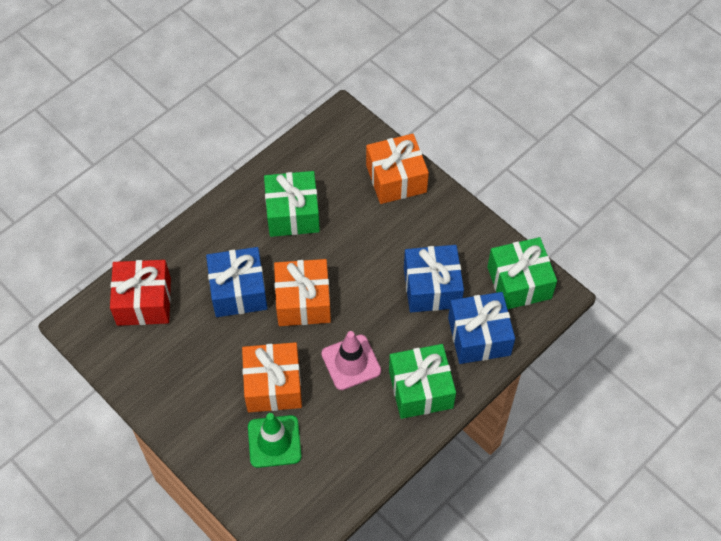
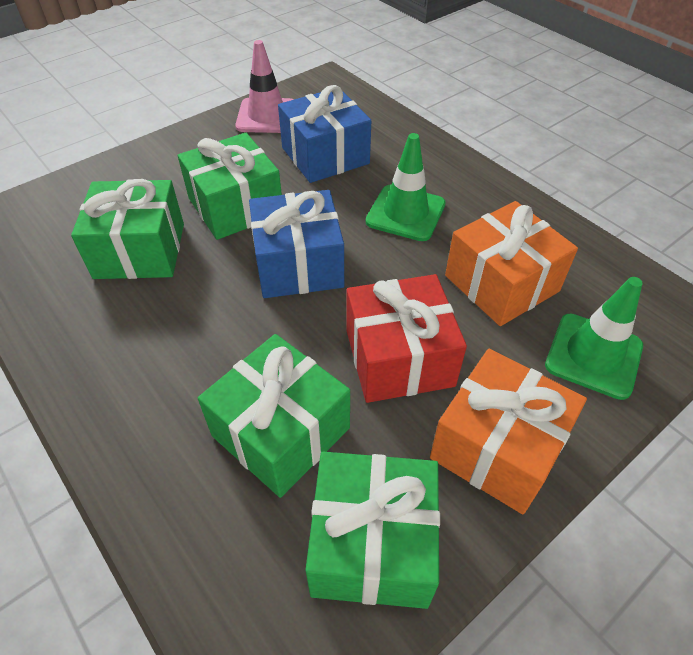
blue gift: [206,247,268,317] [404,245,464,312] [448,292,515,364] = 3 -> [249,190,344,298] [278,85,371,183] = 2
green gift: [264,171,320,237] [389,344,456,419] [487,237,557,309] = 3 -> [71,179,184,279] [178,133,282,240] [198,334,350,498] [305,452,440,609] = 4
green traffic cone: [248,413,301,468] = 1 -> [366,133,446,241] [545,277,643,400] = 2
orange gift: [242,342,302,412] [274,259,331,326] [366,134,429,204] = 3 -> [430,348,587,514] [445,201,578,326] = 2

